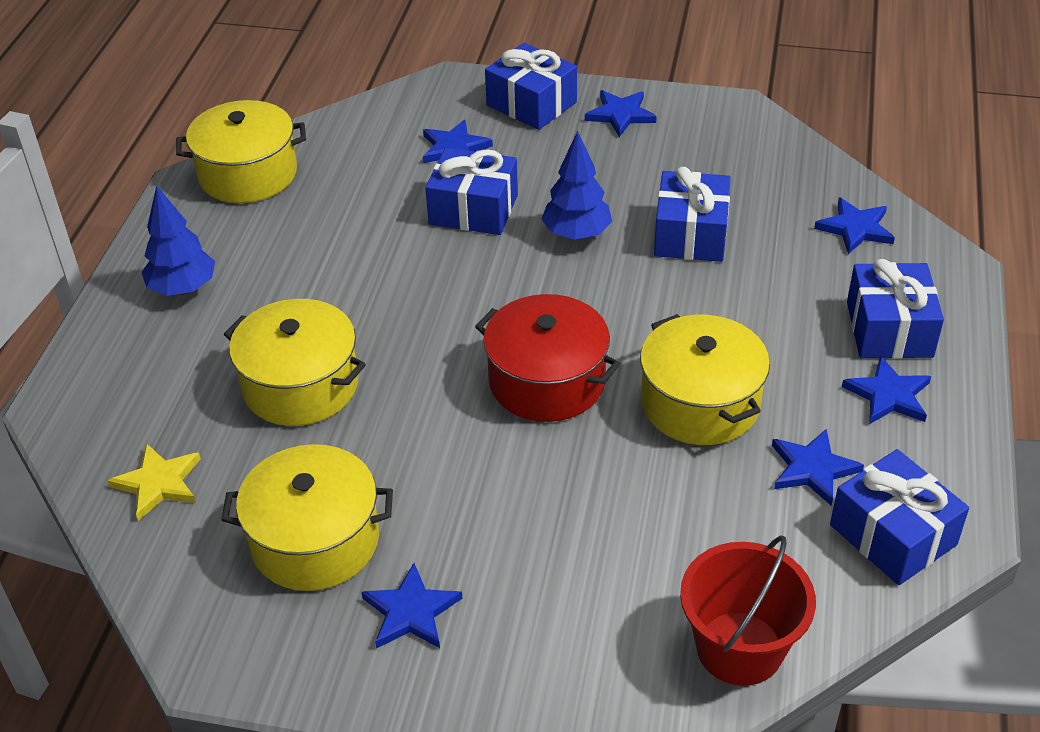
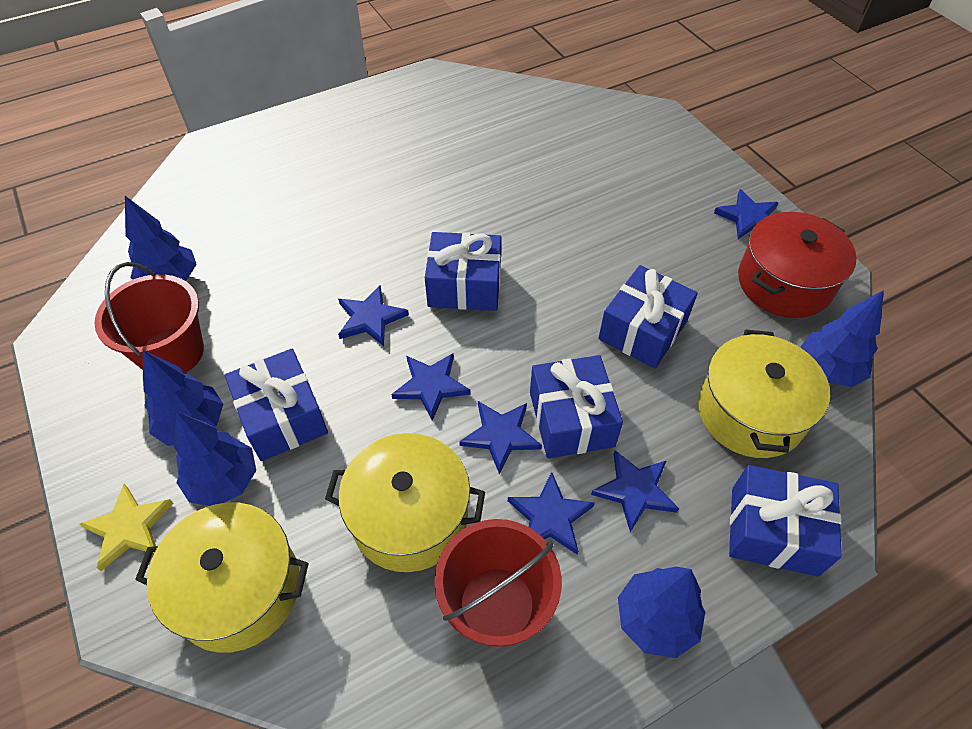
blue tree: [142,185,215,296] [541,131,612,240] = 2 -> [125,196,197,281] [143,350,223,446] [174,412,256,506] [618,567,705,658] [801,290,884,387] = 5
red bucket: [680,535,816,686] = 1 -> [94,262,204,373] [434,519,562,647] = 2
yellow pot: [176,100,306,203] [221,444,393,591] [224,299,366,426] [640,314,770,445] = 4 -> [135,503,309,653] [325,433,485,572] [698,330,830,458] = 3

